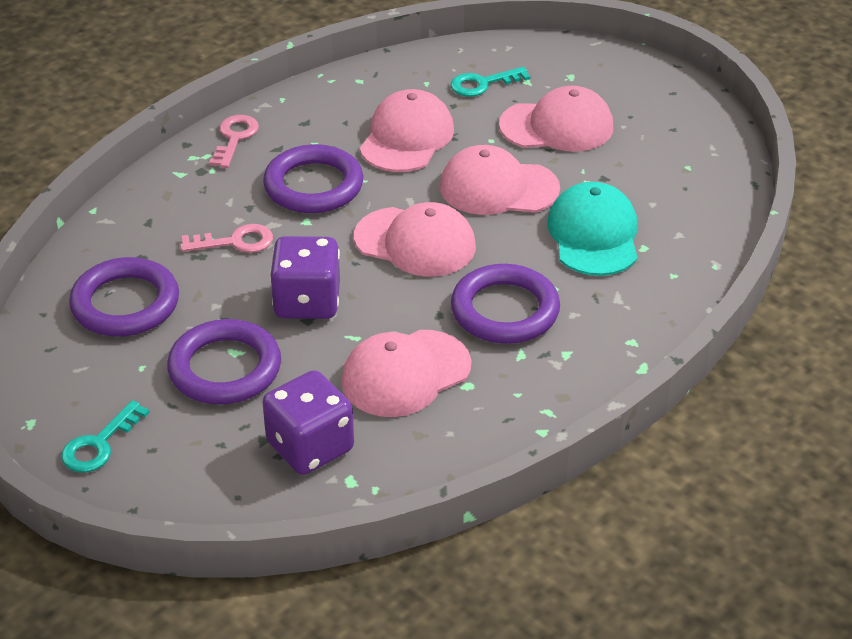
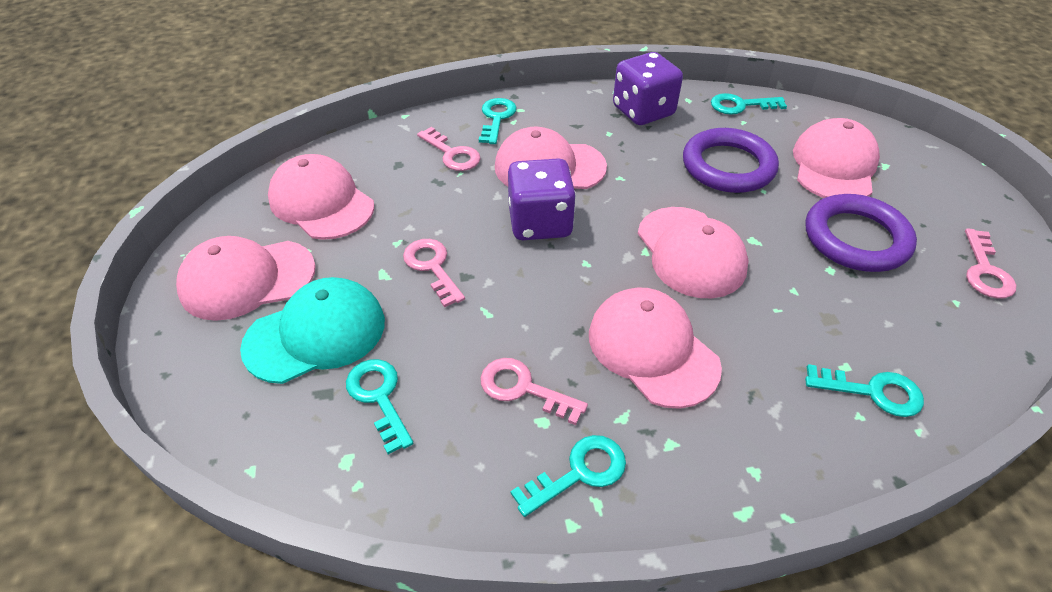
pink cap: [341,330,471,417] [354,202,476,277] [360,89,454,172] [440,145,560,215] [499,86,613,152] = 5 -> [176,236,316,321] [268,154,374,240] [495,126,607,189] [589,288,722,409] [638,207,749,298] [793,118,880,198] = 6
pink key: [180,224,273,253] [209,115,259,168] = 2 -> [403,239,465,307] [417,127,481,171] [480,358,588,425] [965,228,1016,299] = 4
purple ring: [69,257,179,337] [167,319,281,404] [263,144,363,213] [451,264,560,344] = 4 -> [683,128,779,193] [805,194,917,272] = 2
turquoise key: [61,400,150,472] [451,67,530,97] = 2 -> [346,359,413,454] [479,98,517,144] [511,435,626,517] [711,93,787,115] [805,364,924,417] = 5

